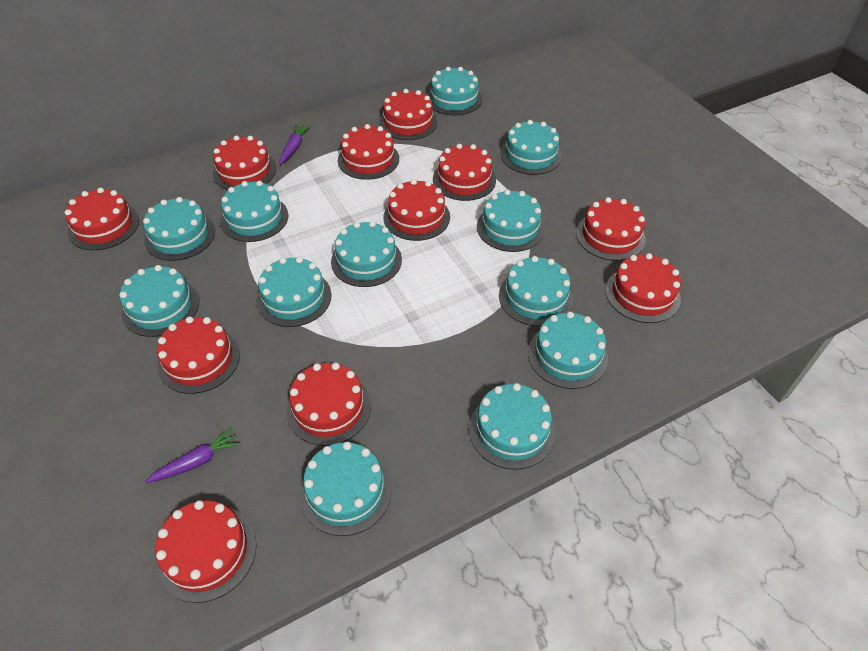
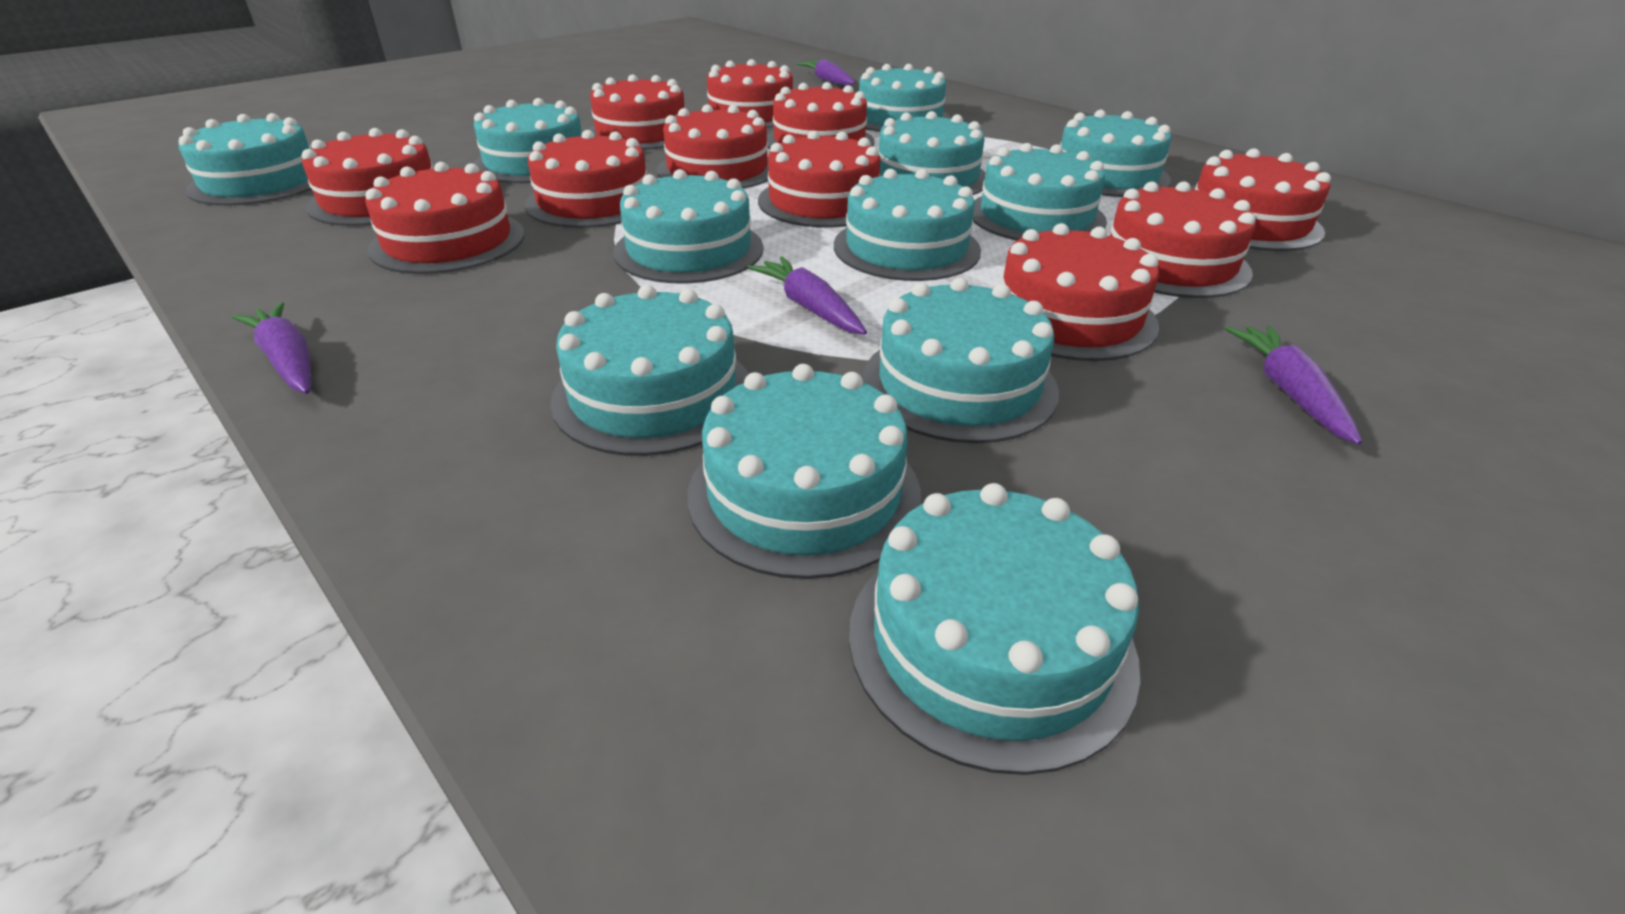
purple carrot: [145,427,241,483] [280,124,311,164] = 2 -> [232,302,311,394] [747,257,867,335] [796,59,855,85] [1225,325,1362,445] = 4

